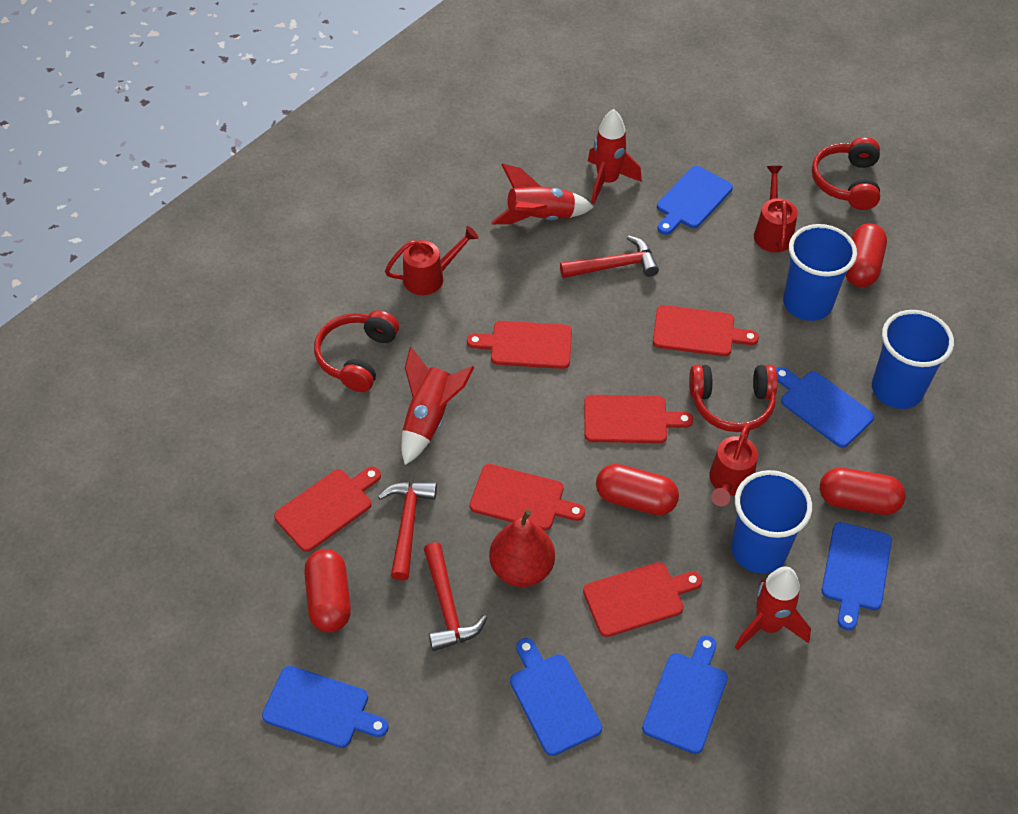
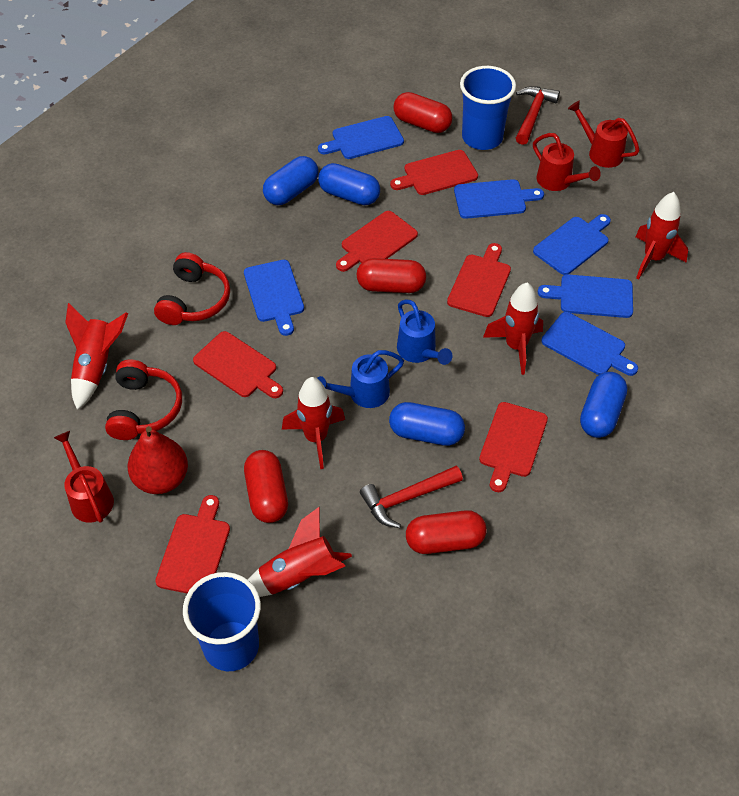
blue capsule: none = 0 -> [263,156,318,205] [318,163,380,205] [389,402,465,446] [580,372,627,438] = 4
blue cup: [731,470,812,573] [783,224,857,321] [872,310,954,409] = 3 -> [183,572,261,671] [460,66,516,150] = 2
blue watering can: none = 0 -> [317,350,404,408] [397,300,453,365] = 2
red hammer: [378,482,437,581] [424,542,487,651] [560,235,659,278] = 3 -> [360,466,463,528] [516,86,560,145] = 2
red headphones: [314,310,399,392] [689,365,778,432] [812,137,880,210] = 3 -> [105,359,182,440] [154,252,230,325] = 2
red rocket: [401,347,474,465] [491,164,594,224] [588,109,642,204] [735,566,811,650] = 4 -> [65,303,128,410] [248,506,352,597] [282,377,345,469] [483,282,543,375] [636,192,688,279] = 5

